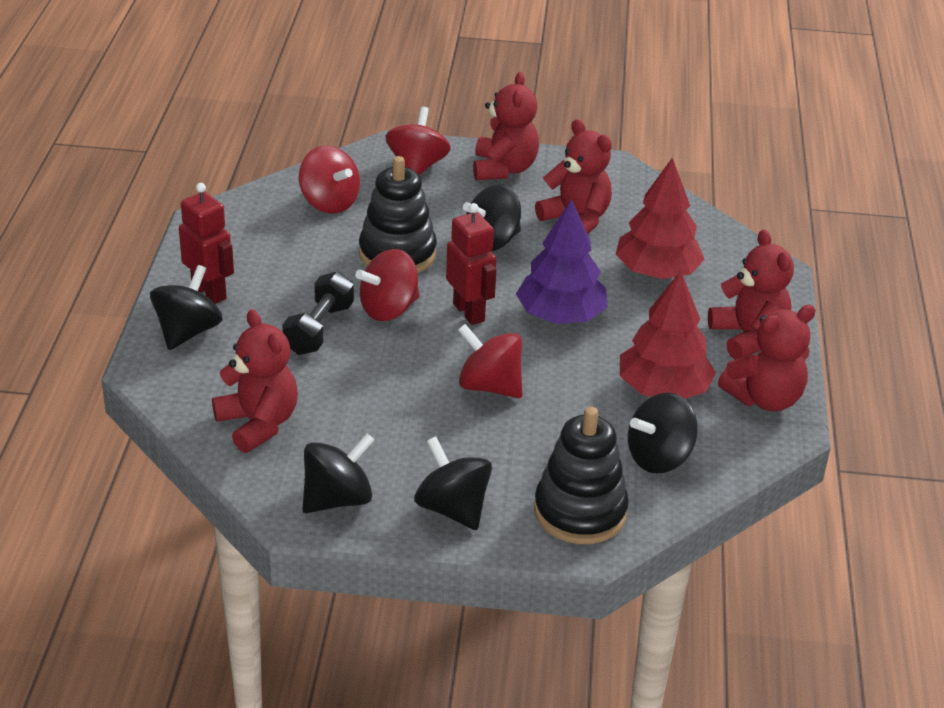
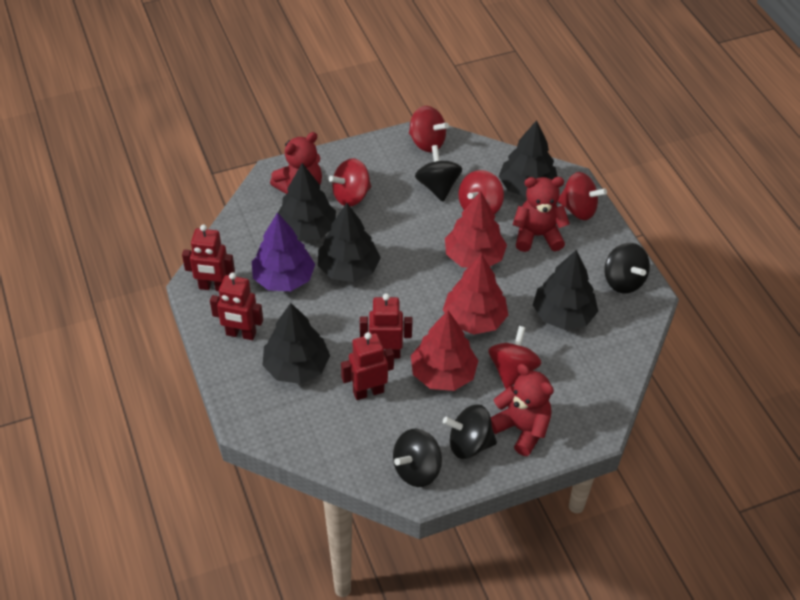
black dumbbell: [282,272,354,355] = 1 -> none = 0
black spinning top: [150,265,223,350] [303,433,374,513] [414,436,492,530] [463,185,521,252] [628,393,698,474] = 5 -> [393,429,442,487] [415,145,462,202] [443,404,497,459] [604,243,650,293] = 4
black stacking toy: [359,156,437,273] [534,407,629,544] = 2 -> none = 0
black tree: none = 0 -> [262,303,330,384] [278,163,336,241] [318,203,381,282] [499,120,557,197] [533,250,598,330] = 5
red robot: [179,183,234,304] [446,203,496,325] = 2 -> [182,225,235,291] [210,272,263,340] [341,332,394,400] [360,293,412,359] = 4
red spinning top: [299,146,360,213] [356,249,420,321] [386,107,451,175] [458,324,522,398] = 4 -> [329,158,372,206] [409,106,449,152] [458,170,504,215] [488,326,541,389] [558,172,607,220] = 5
red teddy bear: [212,309,298,453] [473,72,539,180] [535,119,612,234] [708,229,794,360] [718,305,816,412] = 5 -> [270,132,322,194] [491,364,554,456] [513,177,570,252] = 3
red tree: [615,157,705,279] [620,271,716,399] = 2 -> [411,311,478,391] [443,254,508,334] [445,191,507,268] = 3

